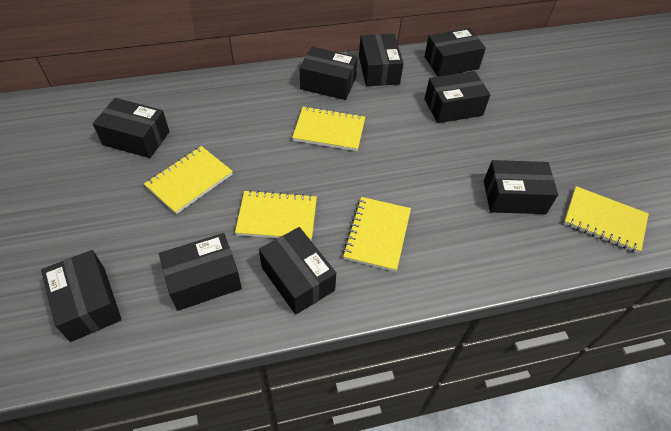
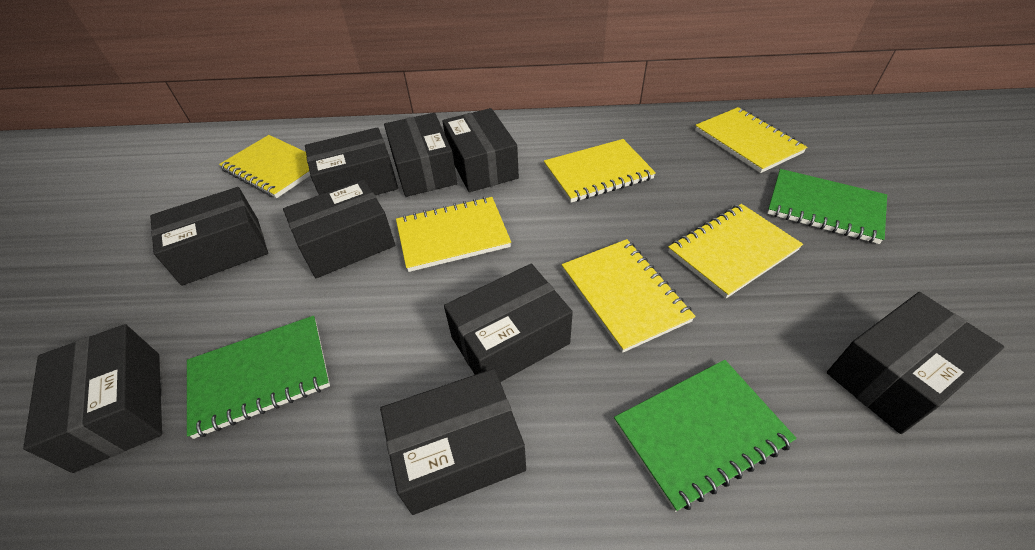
green notebook: none = 0 -> [187,316,330,439] [614,360,797,512] [767,169,887,244] = 3
yellow notebook: [144,146,233,214] [235,190,317,241] [292,106,365,151] [343,197,411,272] [564,186,649,253] = 5 -> [219,135,310,198] [396,197,511,272] [544,139,656,203] [562,239,696,353] [668,204,803,298] [695,107,807,173] = 6

